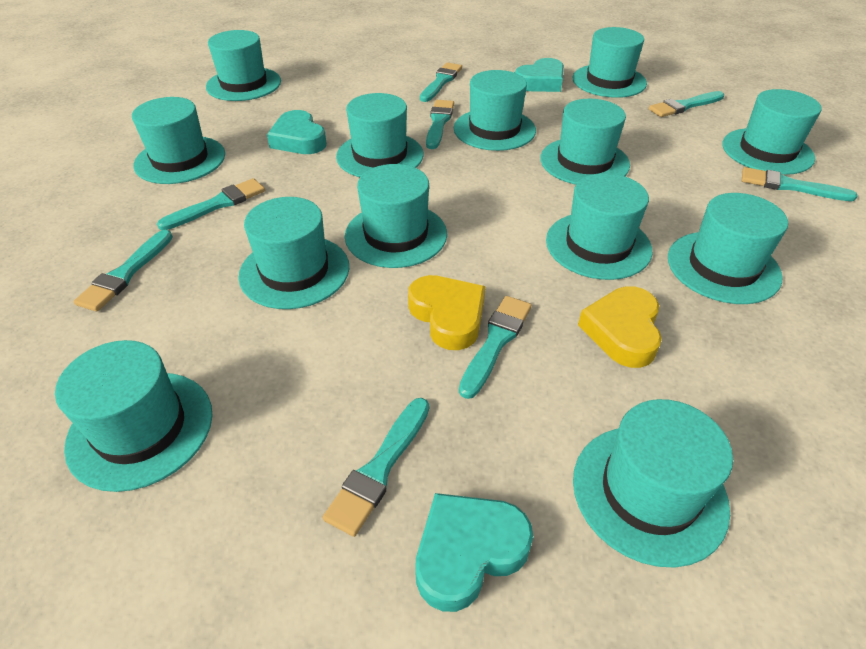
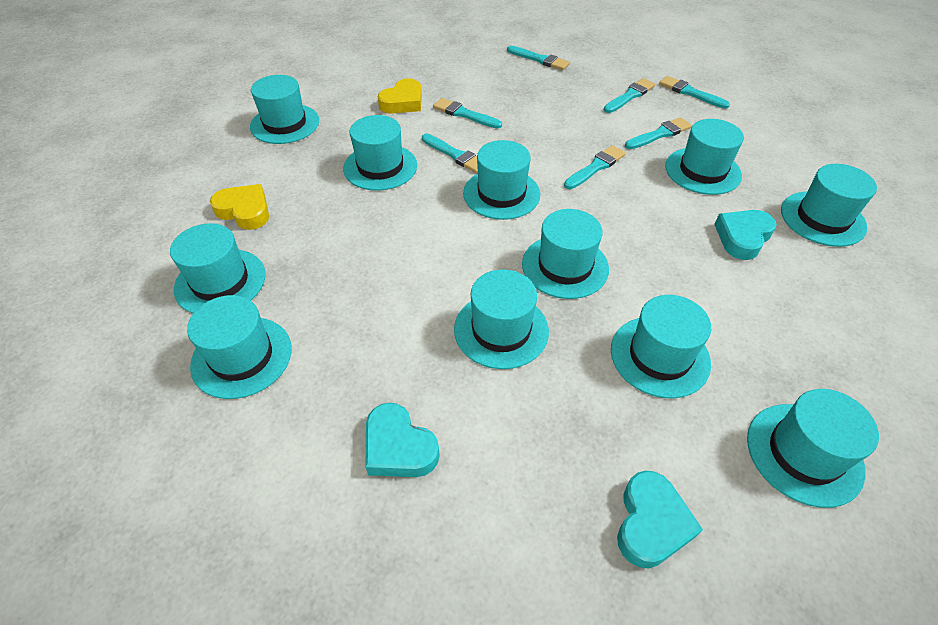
turquoise brush: [73,230,173,312] [157,178,265,230] [323,398,429,537] [420,62,462,102] [426,100,454,149] [459,296,532,399] [649,91,724,117] [742,167,857,201] = 8 -> [422,133,478,173] [433,98,502,129] [507,46,570,70] [564,145,626,189] [604,78,655,113] [625,117,692,149] [659,76,730,109] = 7
turquoise hat: [55,340,212,492] [132,97,225,184] [206,30,281,101] [238,197,349,309] [336,93,424,177] [345,164,447,268] [454,70,536,151] [540,99,630,185] [546,173,652,280] [573,27,647,98] [573,399,733,568] [668,193,788,304] [722,89,822,175] = 13 -> [170,223,266,313] [187,295,292,399] [250,75,319,144] [343,115,417,191] [454,269,549,369] [463,140,540,220] [522,209,609,299] [611,295,711,398] [665,119,744,195] [747,389,879,508] [781,164,877,247] = 11

